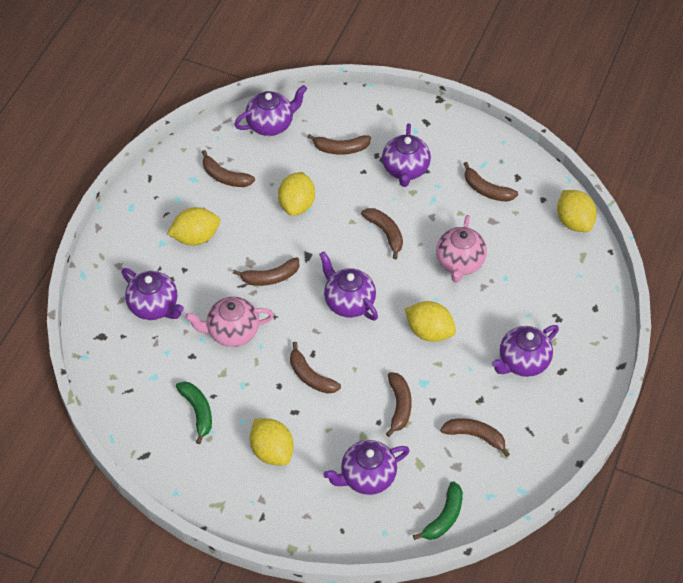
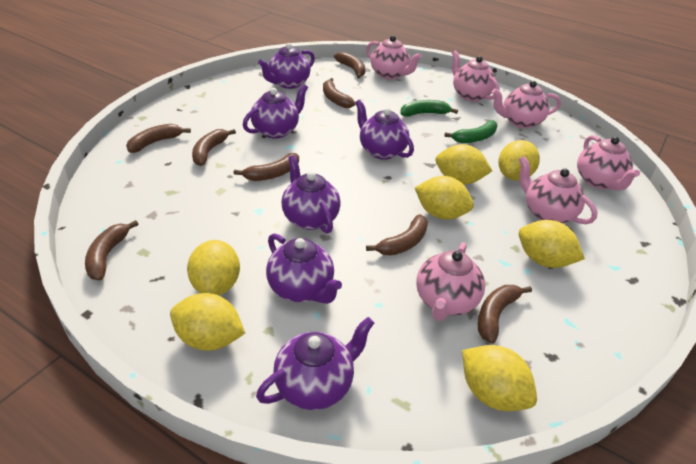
pink teapot: [185,297,274,347] [436,215,487,283] = 2 -> [366,36,422,80] [416,242,485,321] [452,50,500,102] [492,81,561,128] [519,156,598,224] [577,135,640,190] = 6
yellow lemon: [167,207,220,246] [250,419,294,465] [278,172,315,216] [405,301,456,342] [557,190,597,232] = 5 -> [170,293,245,351] [187,240,240,295] [415,176,474,220] [435,144,492,184] [462,345,537,411] [499,140,540,181] [519,220,585,268] = 7

